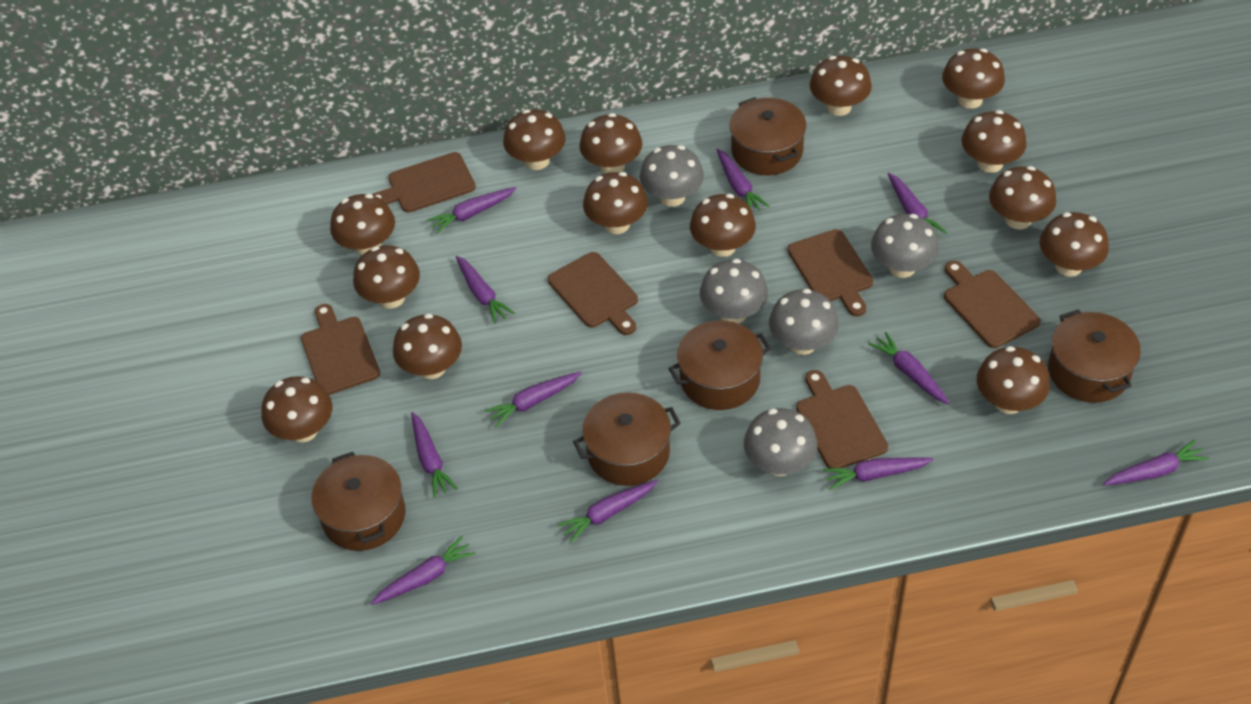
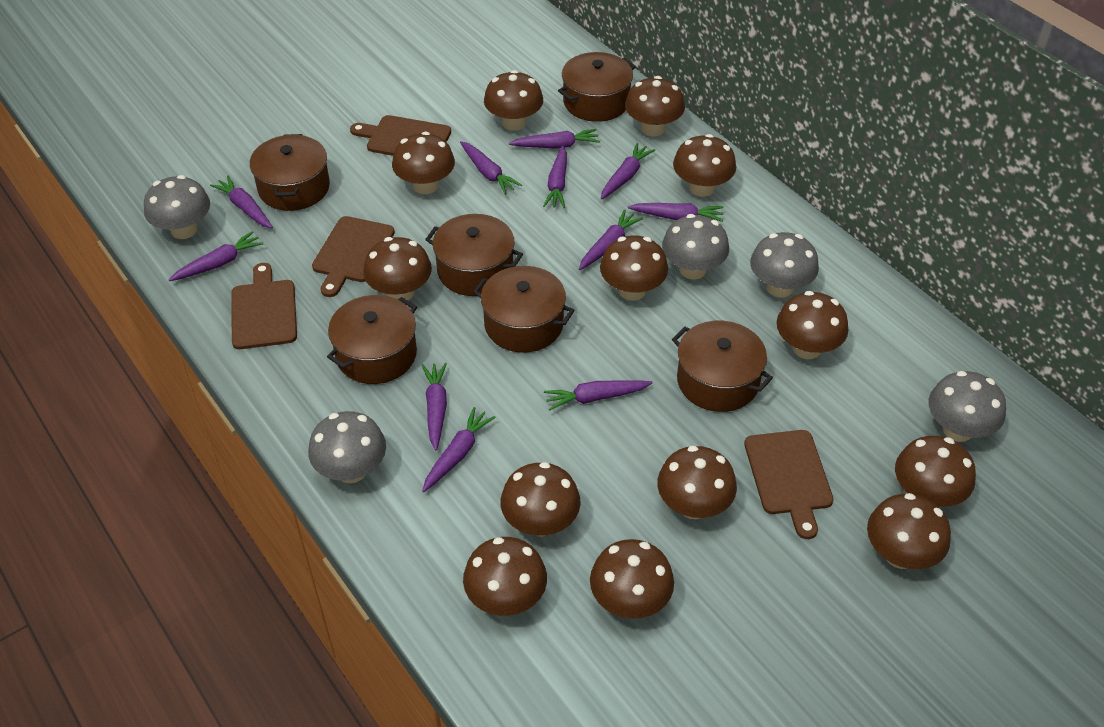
brown cutting board: [301,304,380,395] [372,152,476,213] [548,252,638,335] [788,229,873,316] [796,370,888,469] [944,261,1040,348] = 6 -> [231,263,297,349] [312,216,395,297] [350,115,451,156] [744,430,834,539] = 4
brown mushroom: [261,376,332,443] [330,194,395,255] [353,245,420,309] [393,313,462,379] [503,109,566,170] [579,113,642,174] [583,172,648,234] [690,194,756,257] [810,56,872,116] [942,48,1005,109] [961,110,1027,173] [977,346,1050,414] [989,166,1056,229] [1040,212,1109,277] = 14 -> [363,237,432,301] [392,132,455,194] [463,537,547,616] [484,70,543,131] [501,462,581,536] [590,539,674,619] [600,235,668,301] [625,76,685,136] [657,446,737,519] [673,134,736,197] [776,291,848,359] [867,493,951,569] [895,436,976,507] = 13
brown pot: [311,452,405,551] [573,392,681,486] [668,320,771,410] [730,97,806,175] [1048,309,1141,403] = 5 -> [250,134,330,211] [327,295,417,384] [425,214,523,296] [473,266,574,353] [558,52,636,122] [672,321,773,412] = 6

